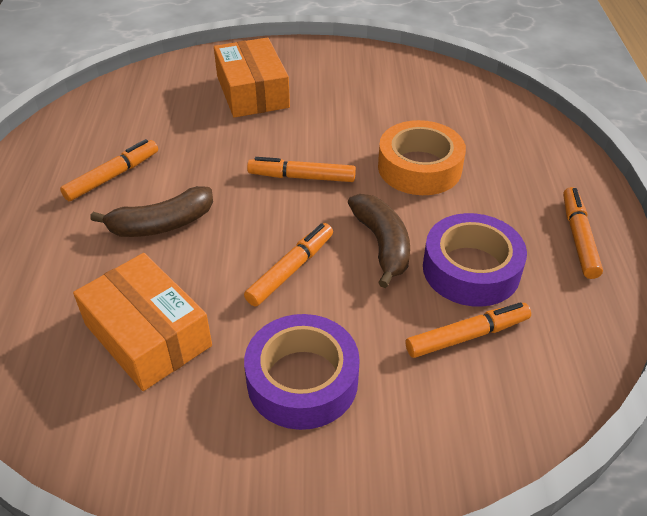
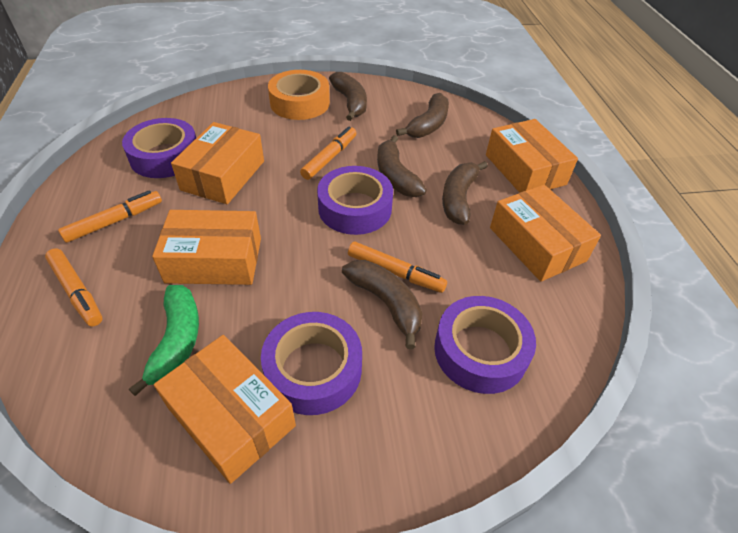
brown banana: [90,186,213,237] [348,194,410,288] = 2 -> [329,72,367,121] [342,260,423,349] [377,135,426,197] [396,93,449,138] [442,161,488,225] = 5
green banana: none = 0 -> [129,285,199,396] = 1
orange box: [73,253,212,391] [214,37,290,118] = 2 -> [152,210,261,285] [154,335,296,484] [171,122,264,204] [486,119,578,193] [490,185,601,282] = 5
orange marker: [60,139,158,201] [244,223,333,307] [247,157,356,182] [406,302,531,358] [563,187,603,279] = 5 -> [45,249,103,326] [58,190,162,243] [300,126,356,180] [348,242,447,293] = 4
purple tape: [244,314,360,430] [423,213,527,307] = 2 -> [122,118,196,178] [261,312,362,415] [317,166,393,235] [434,296,536,394] = 4

